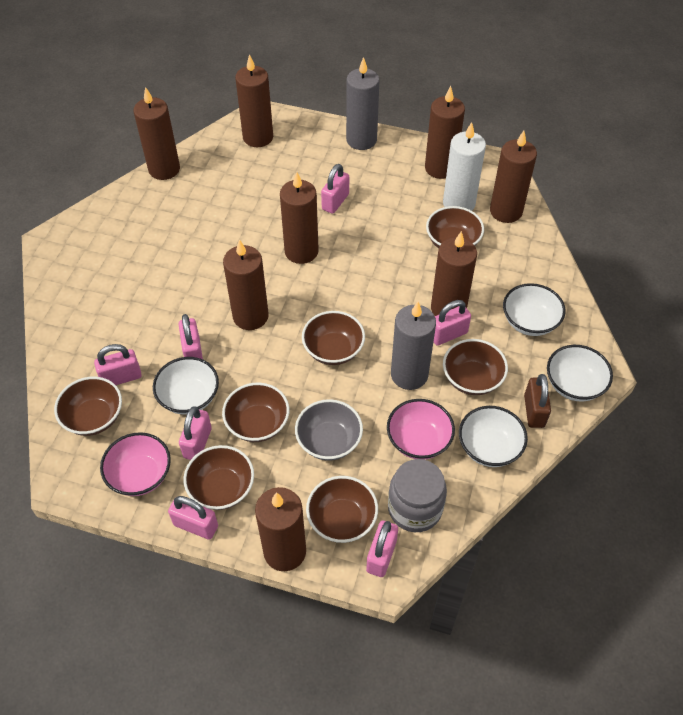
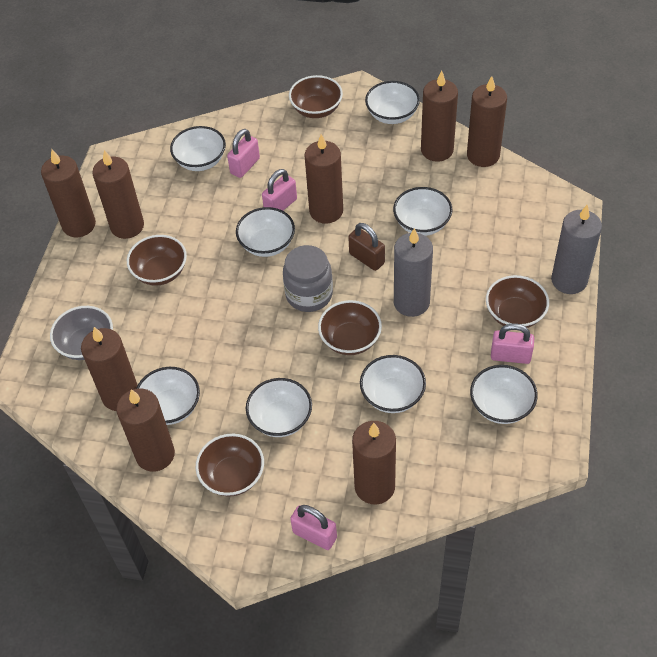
brown bowl: [54,377,122,436] [184,445,254,510] [222,383,289,442] [302,311,365,365] [306,476,378,543] [426,206,484,248] [443,339,508,395] = 7 -> [127,235,187,286] [196,434,264,496] [289,75,343,118] [318,300,382,355] [486,275,549,328] = 5
pink bowl: [100,432,171,496] [387,399,455,460] = 2 -> none = 0
pink padlock: [94,344,142,385] [168,496,218,540] [179,314,203,359] [179,406,212,460] [321,164,349,214] [366,521,398,577] [434,300,471,346] = 7 -> [227,129,260,178] [262,169,297,211] [290,505,337,550] [491,323,534,364] = 4
white bowl: [153,357,219,414] [459,406,528,467] [503,283,566,336] [547,345,613,402] = 4 -> [136,367,200,425] [170,126,226,171] [236,207,295,257] [246,378,312,437] [360,355,426,413] [365,81,420,124] [393,187,452,236] [470,365,538,424] = 8
white candle: [443,122,486,211] = 1 -> none = 0

